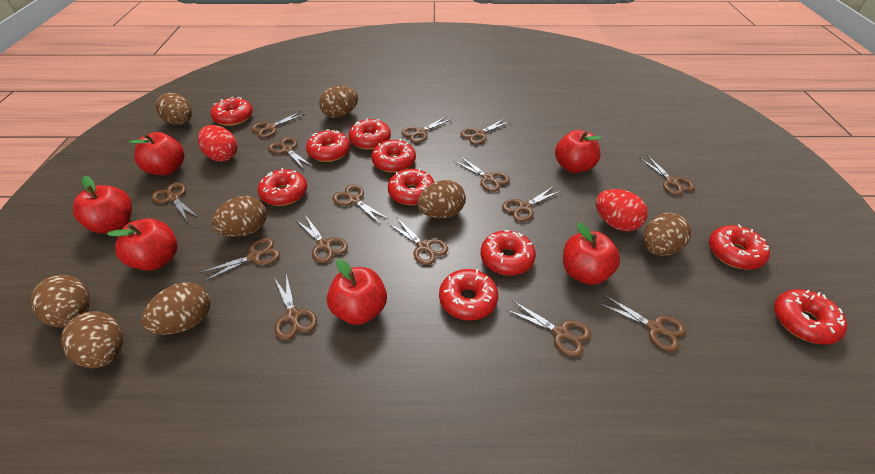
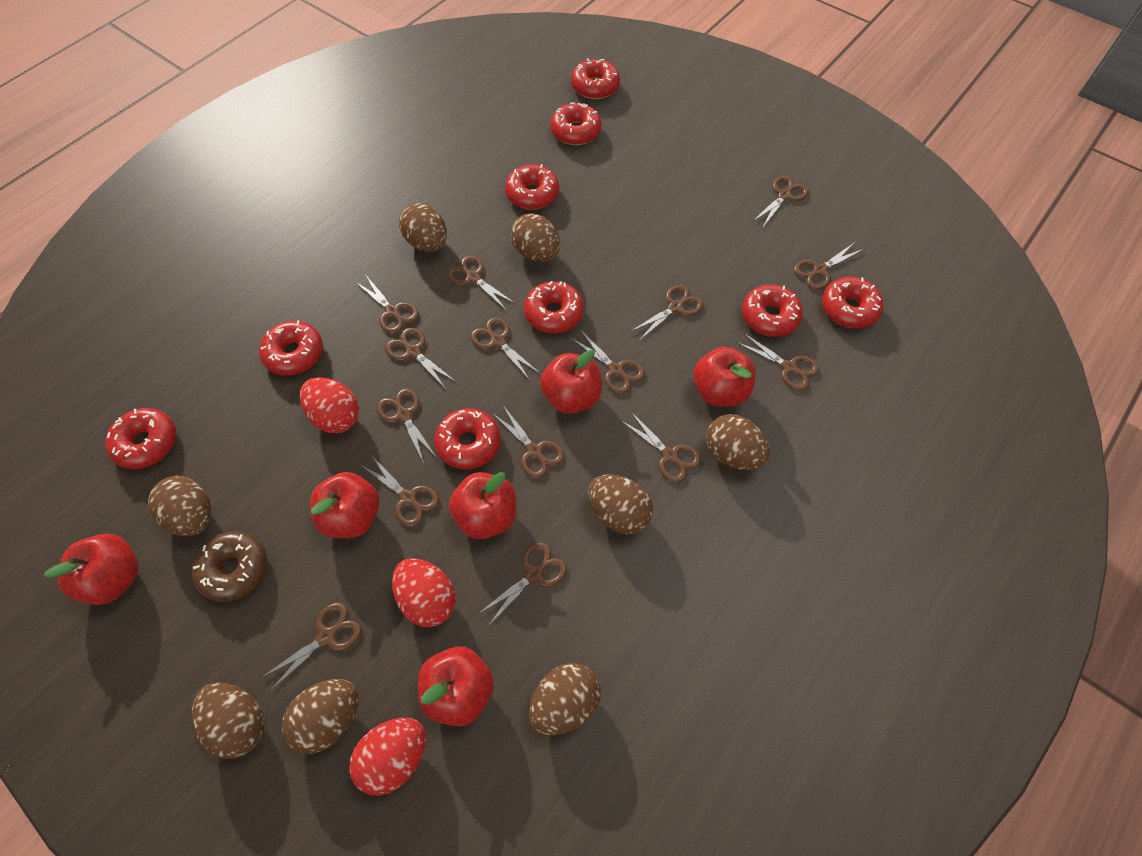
brown donut: none = 0 -> [192,531,267,602] = 1
red donut: [211,97,253,126] [258,168,307,206] [306,130,350,162] [348,118,391,150] [371,139,416,173] [388,168,435,205] [439,269,498,321] [481,230,536,276] [709,224,770,270] [774,289,847,345] = 10 -> [105,408,176,469] [259,321,323,376] [434,408,501,470] [505,164,559,210] [524,281,584,333] [550,102,602,145] [571,58,620,99] [742,284,803,337] [822,277,884,329] = 9
red egg: [198,125,237,162] [596,189,648,231] = 2 -> [300,377,359,433] [349,718,426,796] [392,558,456,627] = 3

